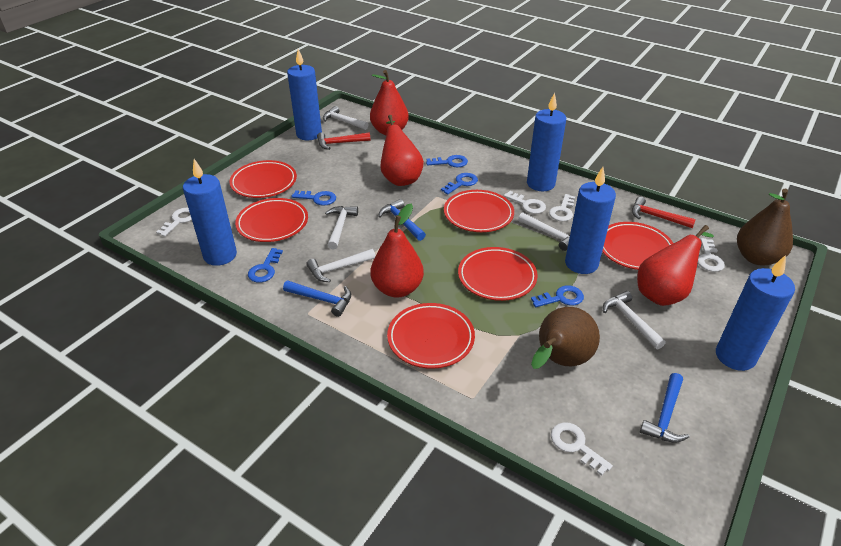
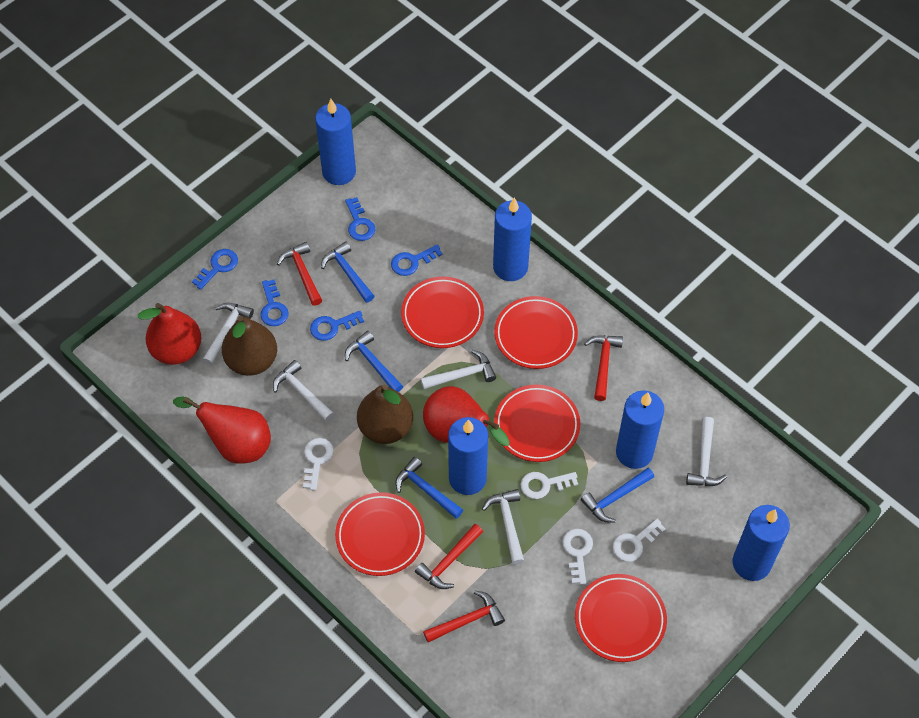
blue hammer: [283,281,351,317] [378,199,426,241] [640,373,689,443] = 3 -> [321,242,375,303] [345,331,403,392] [395,457,463,519] [581,468,654,523] = 4
red hammer: [317,132,371,150] [632,197,696,228] = 2 -> [277,242,322,306] [415,524,483,589] [423,591,505,643] [584,335,623,401] = 4
red pear: [370,70,409,135] [370,204,424,298] [380,115,424,186] [637,225,714,306] = 4 -> [138,303,201,365] [173,396,271,464] [423,386,510,446] = 3
red plate: [229,160,297,198] [235,198,308,242] [387,303,475,369] [444,190,514,232] [458,247,538,301] [602,222,674,270] = 6 -> [335,492,425,576] [401,277,484,348] [494,296,578,369] [494,385,580,462] [575,574,667,662] = 5
white key: [156,208,192,237] [504,191,546,214] [549,194,575,221] [551,422,613,476] [698,238,725,272] = 5 -> [303,438,334,491] [520,472,578,499] [562,529,593,585] [613,519,666,562] = 4

